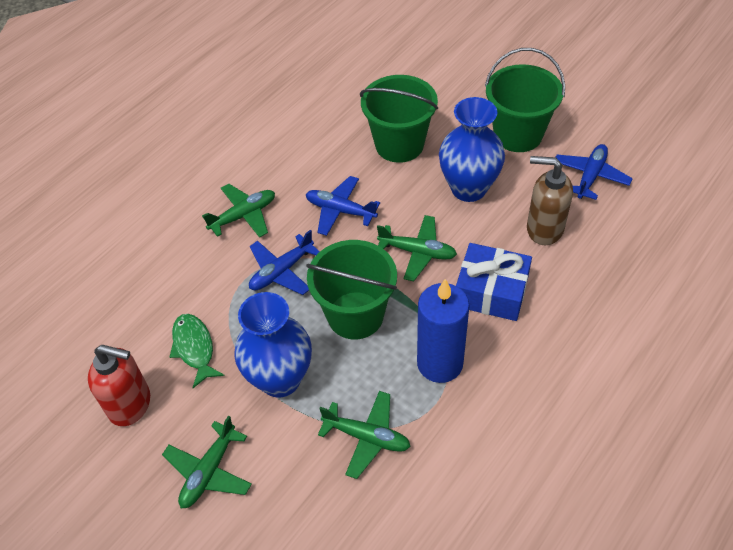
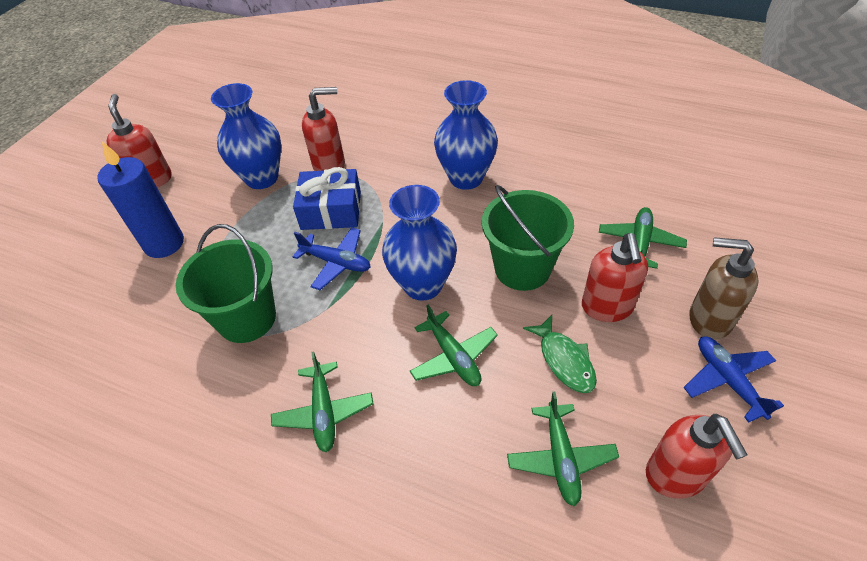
blue plane: [249,230,320,295] [306,176,380,236] [555,144,633,200] = 3 -> [293,227,370,290] [683,337,784,423] = 2
blue vase: [234,292,312,398] [439,97,505,202] = 2 -> [211,83,281,189] [382,185,457,301] [434,80,498,190] = 3
green bucket: [306,240,397,339] [360,75,438,163] [485,48,565,152] = 3 -> [176,224,276,343] [482,185,574,291] = 2
red soap dispenser: [88,345,150,426] = 1 -> [106,94,172,188] [302,87,345,171] [582,233,648,322] [646,414,748,498] = 4

